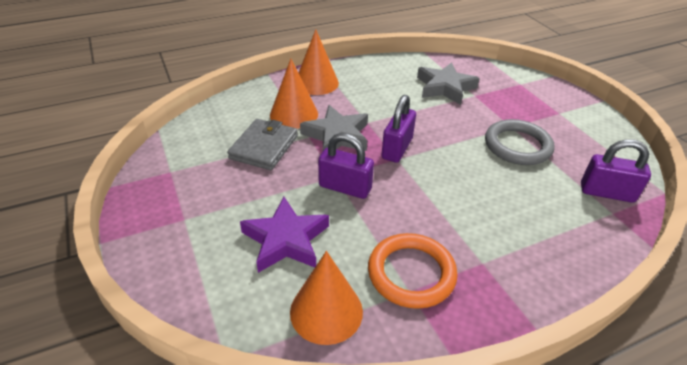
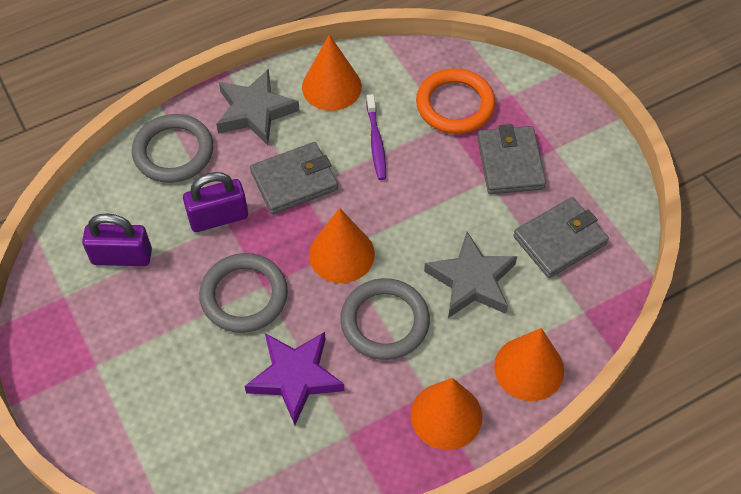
grey ring: [485,119,555,165] = 1 -> [132,114,213,183] [199,253,288,333] [340,278,430,360] = 3
grey wallet: [227,119,298,170] = 1 -> [250,142,338,214] [477,124,546,194] [513,197,609,278] = 3
orange cone: [270,59,318,129] [290,251,363,345] [298,29,339,95] = 3 -> [302,34,362,111] [309,208,375,283] [411,378,482,450] [494,328,564,401] = 4
purple padlock: [318,133,374,199] [381,95,416,163] [581,139,651,203] = 3 -> [82,213,152,266] [183,172,248,232] = 2
purple toothbrush: none = 0 -> [366,94,386,180] = 1

